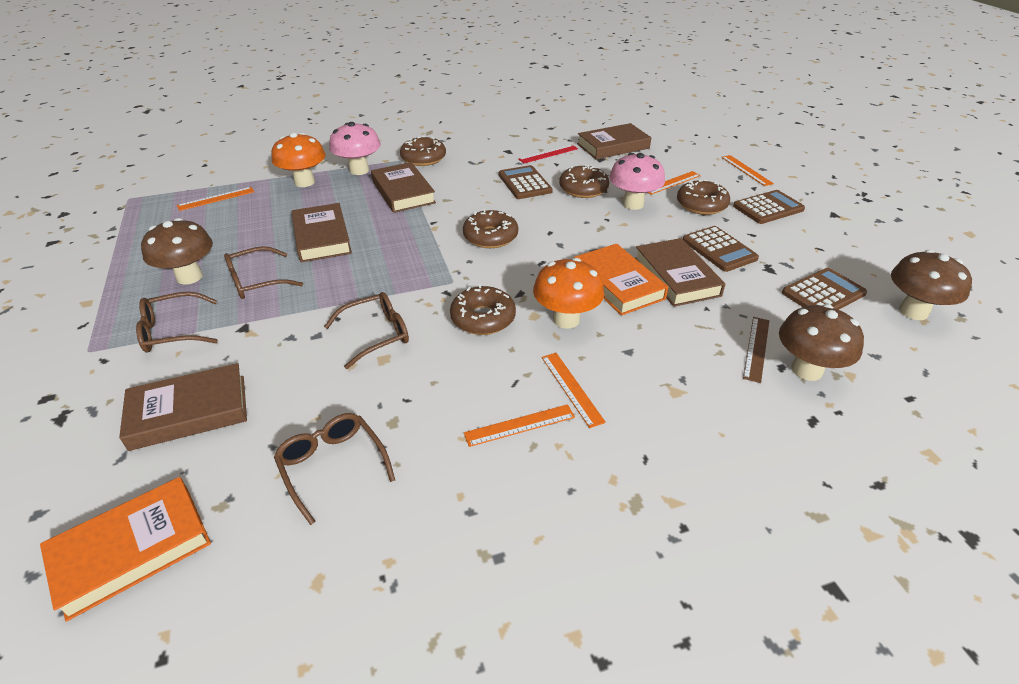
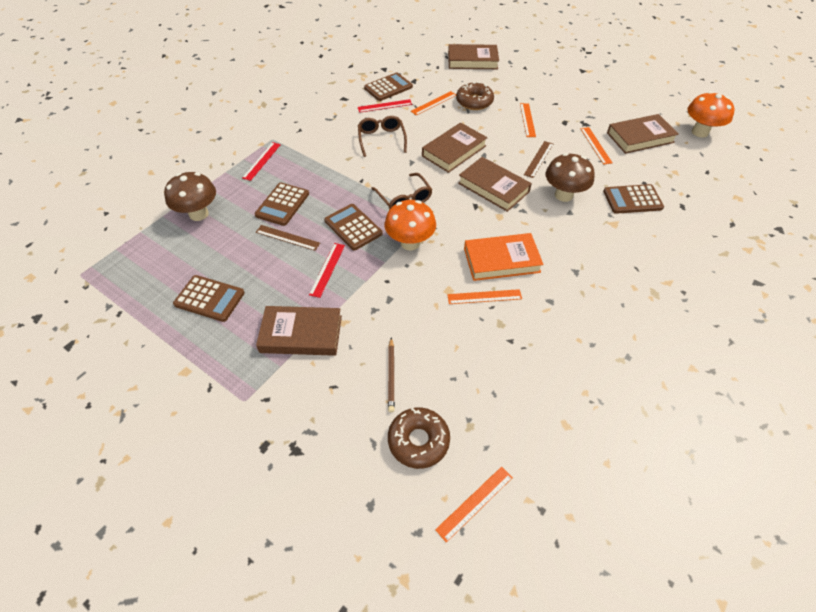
brown calculator: [499,165,553,199] [683,226,759,272] [733,190,805,224] [782,268,867,310] = 4 -> [173,275,245,322] [254,182,309,226] [324,204,383,250] [364,72,413,101] [603,184,664,214] = 5
brown donut: [400,136,446,166] [450,284,516,335] [463,209,518,248] [559,165,609,198] [677,180,730,215] = 5 -> [388,407,450,469] [456,82,494,110] = 2
brown glasses: [136,292,218,352] [224,246,303,299] [274,413,395,525] [324,292,409,369] = 4 -> [358,116,407,157] [371,173,433,210] = 2
brown mushroom: [141,218,213,285] [779,304,864,381] [891,250,972,320] = 3 -> [164,172,216,221] [546,153,595,202] = 2
brown pencil: none = 0 -> [388,337,395,412] = 1
brown ruler: [743,317,769,383] = 1 -> [256,225,320,251] [524,141,553,178] = 2
orange book: [40,477,211,622] [574,244,669,316] = 2 -> [464,233,544,281] = 1
pink mushroom: [329,122,381,175] [609,153,665,210] = 2 -> none = 0
red ruler: [518,145,578,163] = 1 -> [242,142,281,181] [309,243,345,298] [358,99,412,113] = 3

